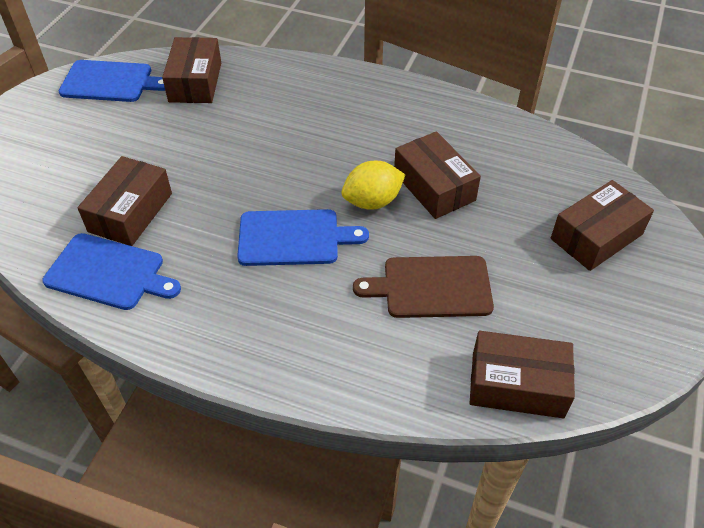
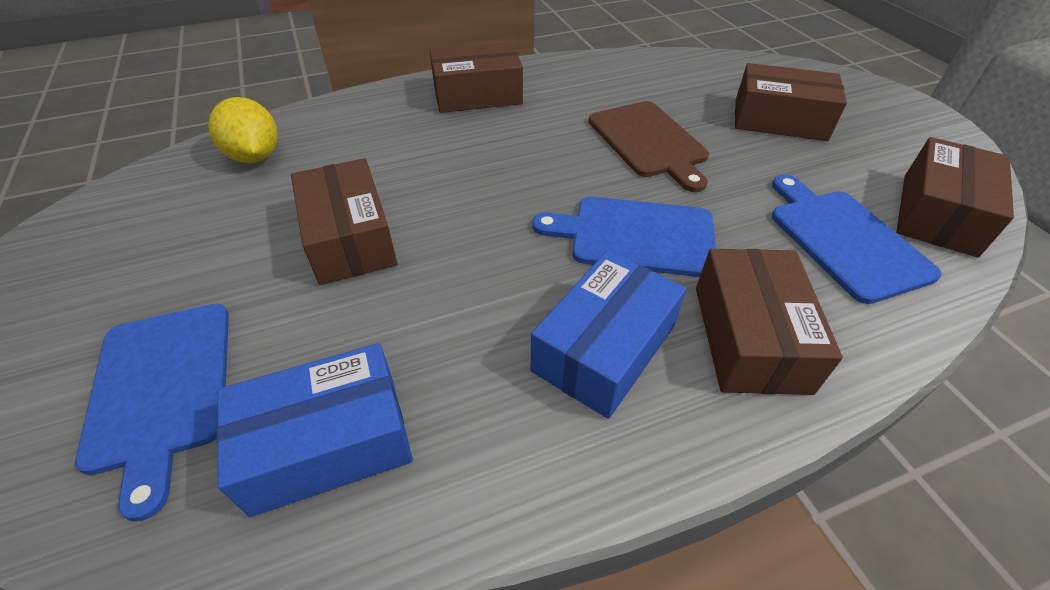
blue box: none = 0 -> [216,343,413,517] [531,250,686,419] = 2

